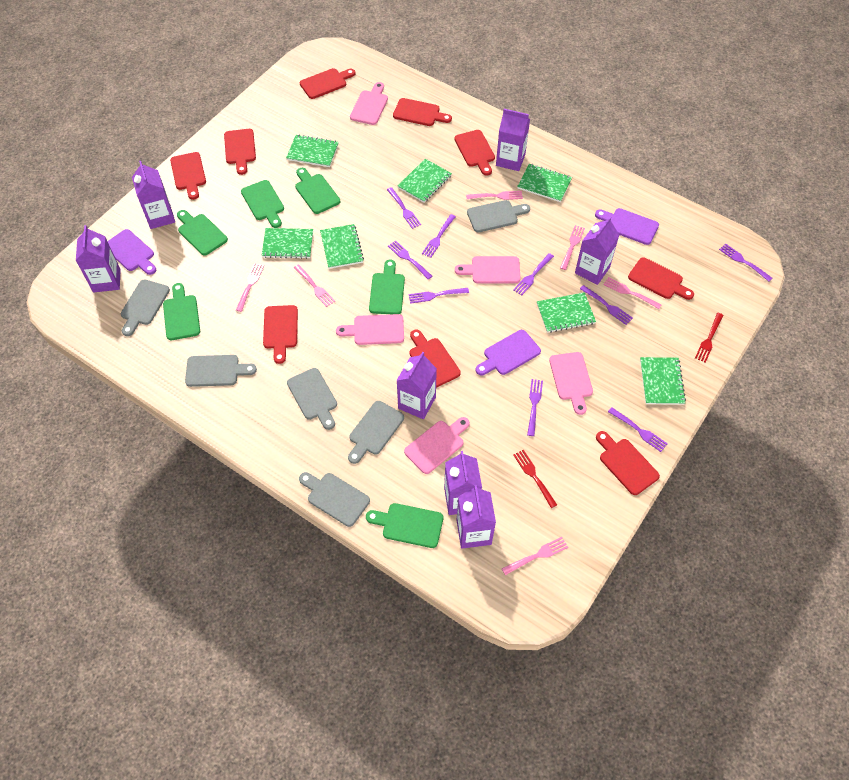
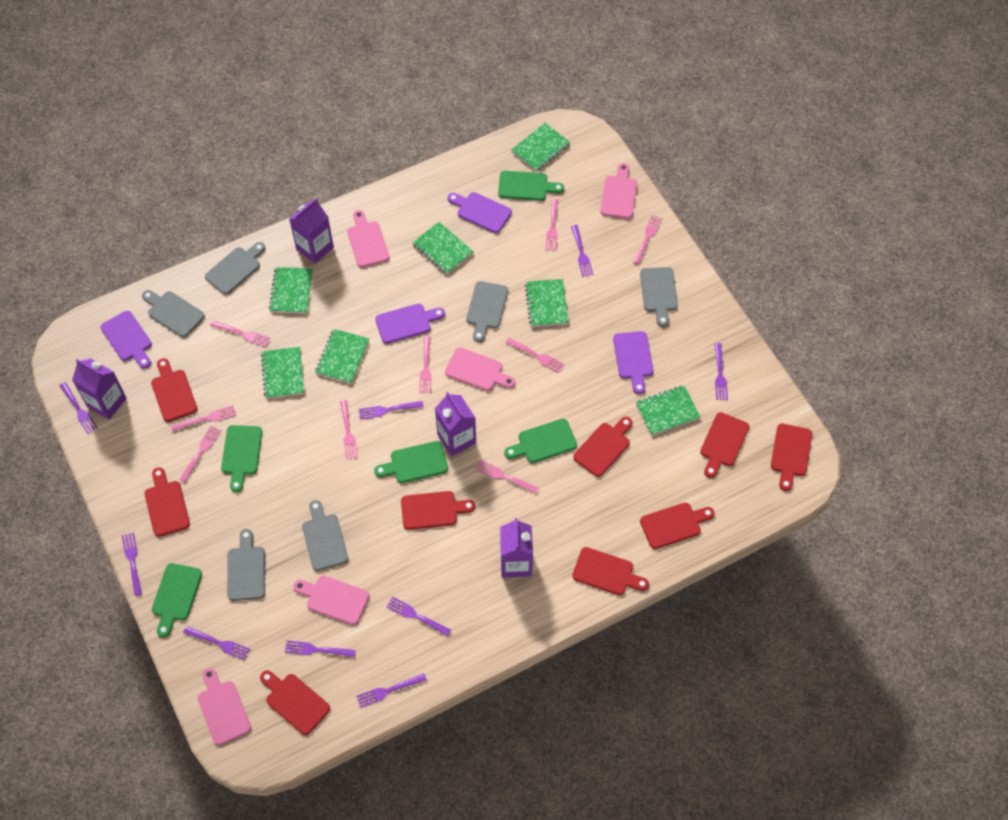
green cutting board: [163,283,200,340] [177,210,228,256] [241,180,284,228] [295,168,340,214] [366,503,443,548] [369,259,405,314] = 6 -> [152,563,202,637] [221,425,262,492] [374,441,448,483] [498,171,564,201] [504,419,577,463] = 5
pink fork: [236,263,264,312] [294,264,335,307] [466,191,523,200] [501,537,568,575] [560,225,585,270] [603,277,662,309] = 6 -> [171,405,236,432] [179,426,221,483] [210,321,271,347] [340,400,358,459] [419,336,432,393] [475,460,539,494] [505,338,565,373] [545,199,558,250] [633,215,662,264] = 9
purple carton: [76,225,121,293] [132,161,175,229] [396,352,437,419] [444,451,482,515] [457,485,496,549] [496,109,530,171] [575,216,619,285] = 7 -> [72,358,127,420] [289,198,334,264] [435,392,476,456] [500,518,533,577] = 4
purple cutting board: [108,229,156,275] [476,330,541,376] [595,208,659,245] = 3 -> [100,311,152,369] [375,304,445,344] [448,192,512,233] [613,331,653,394] = 4
red fork: [513,450,557,508] [695,313,723,363] = 2 -> none = 0

